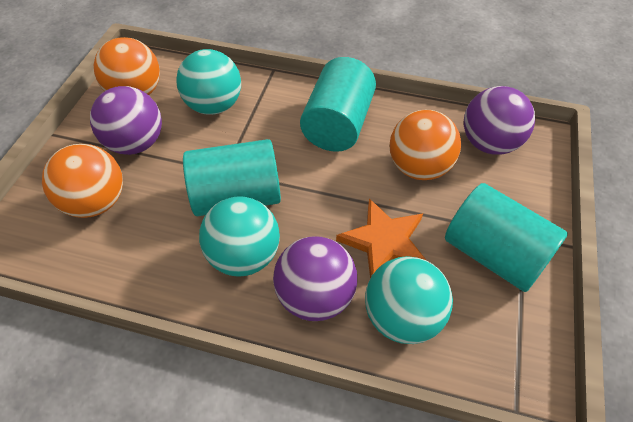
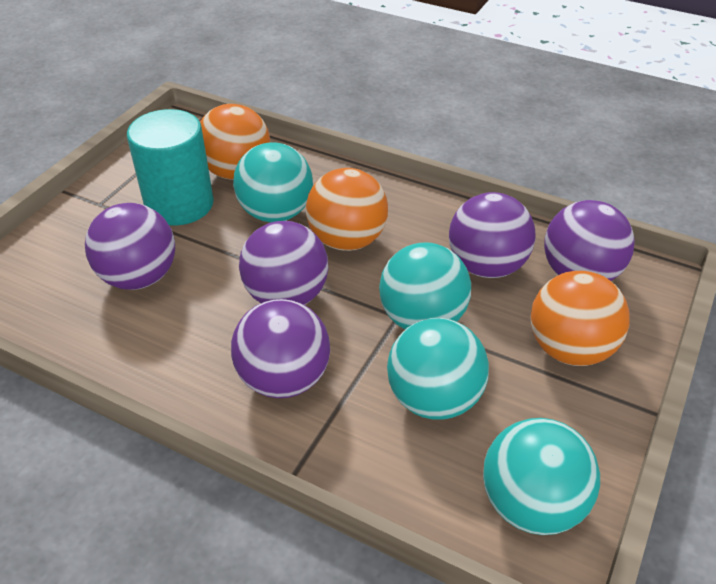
orange star: [336,198,427,278] = 1 -> none = 0
purple ball: [90,86,162,155] [273,236,357,321] [464,86,535,155] = 3 -> [85,203,175,290] [231,299,330,398] [239,221,328,305] [449,192,536,278] [544,200,635,281] = 5
turquoise ball: [176,49,241,115] [199,196,280,277] [365,256,453,344] = 3 -> [233,142,313,222] [379,242,471,329] [387,318,489,420] [483,418,600,535] = 4
turquoise cylinder: [183,139,281,216] [300,57,376,152] [445,183,568,292] = 3 -> [127,109,214,225] = 1

